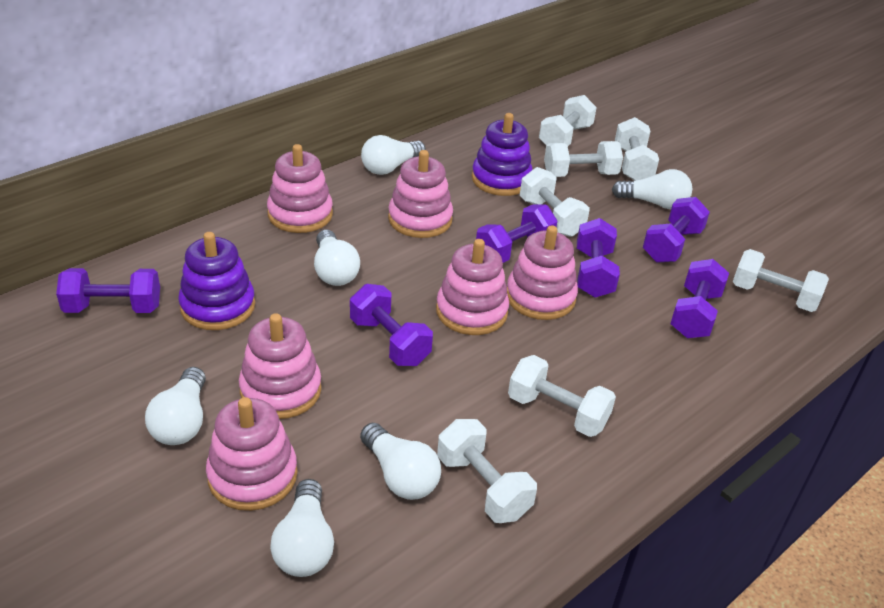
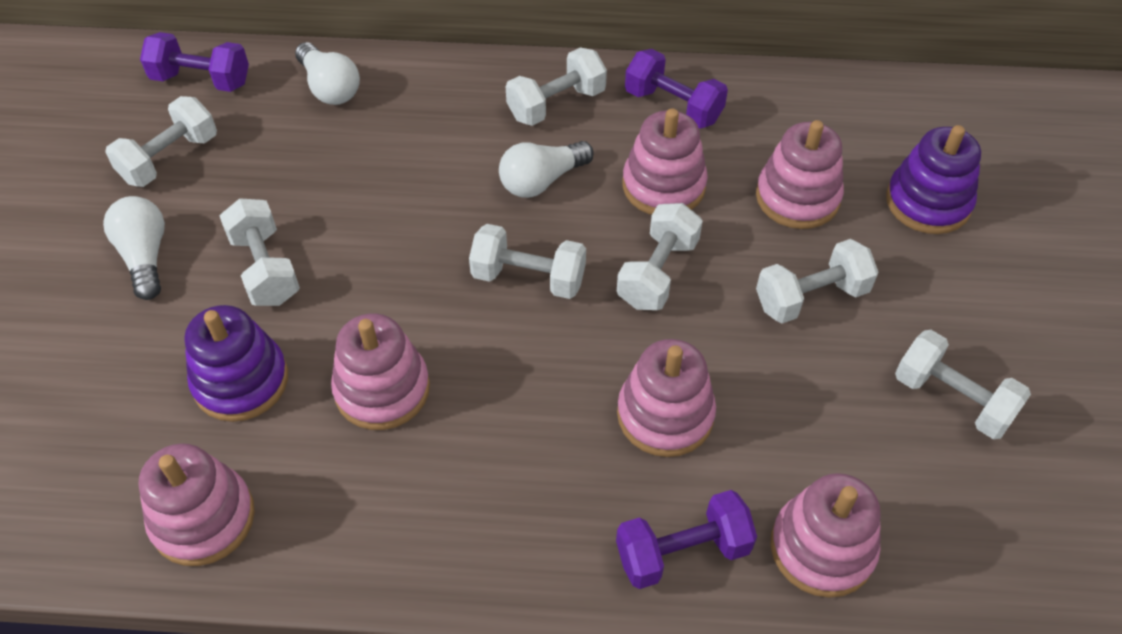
purple dumbbell: [56,268,160,313] [350,284,433,366] [476,205,557,263] [577,218,620,298] [643,197,710,263] [670,259,729,338] = 6 -> [140,32,249,92] [616,490,757,589] [625,49,728,129] = 3
white light bulb: [145,367,206,445] [270,479,334,577] [314,229,360,286] [360,423,441,500] [361,135,426,175] [612,169,692,209] = 6 -> [103,196,165,300] [295,42,360,105] [499,141,594,198] = 3

